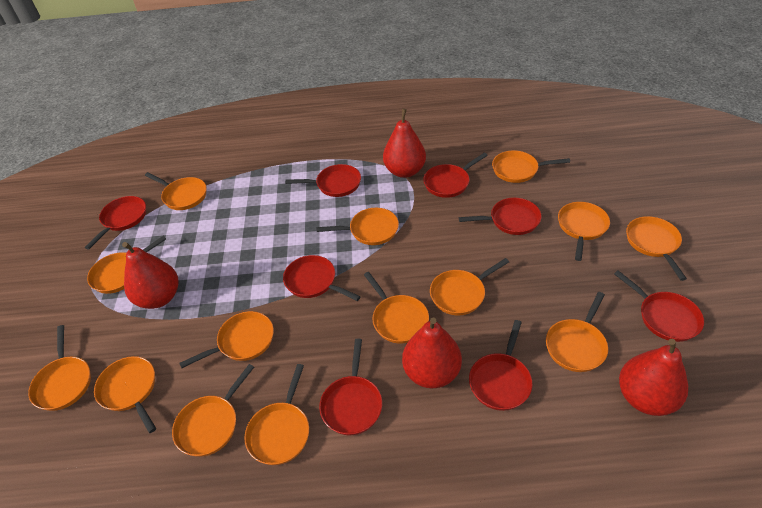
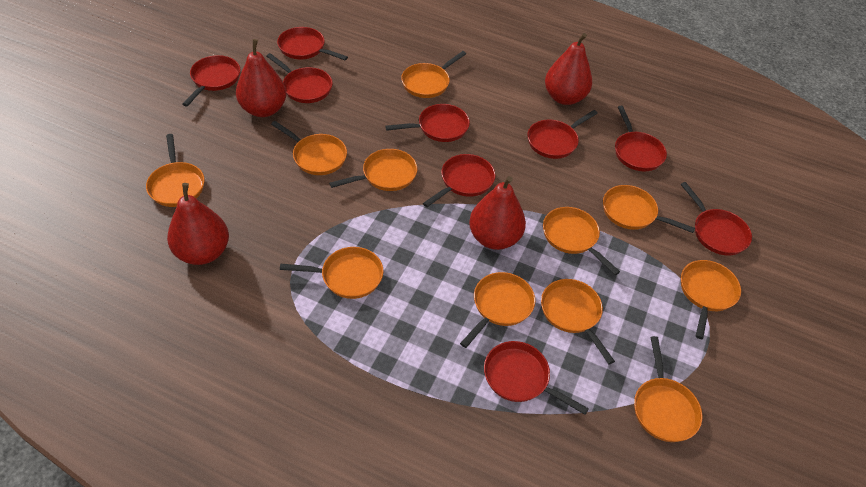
orange pan: [28,325,91,411] [87,236,166,294] [94,356,156,433] [145,172,207,210] [172,364,254,457] [179,311,274,368] [245,364,309,465] [316,208,399,245] [364,272,429,344] [430,258,509,315] [492,151,570,183] [546,292,608,372] [558,202,610,261] [626,216,687,281] = 14 -> [146,134,205,207] [271,121,347,175] [280,247,383,299] [329,149,417,191] [401,51,466,98] [460,272,535,348] [541,279,615,364] [543,207,620,275] [603,185,695,233] [634,336,702,442] [681,260,741,339] = 11
red pan: [85,196,146,249] [283,255,361,301] [285,164,361,197] [319,338,382,435] [423,153,488,198] [459,198,542,235] [469,320,533,411] [614,271,704,342] = 8 -> [183,55,240,107] [266,53,333,103] [277,27,348,60] [385,104,470,142] [423,154,495,207] [484,341,589,415] [527,110,598,159] [615,106,667,171] [681,182,752,256] = 9

